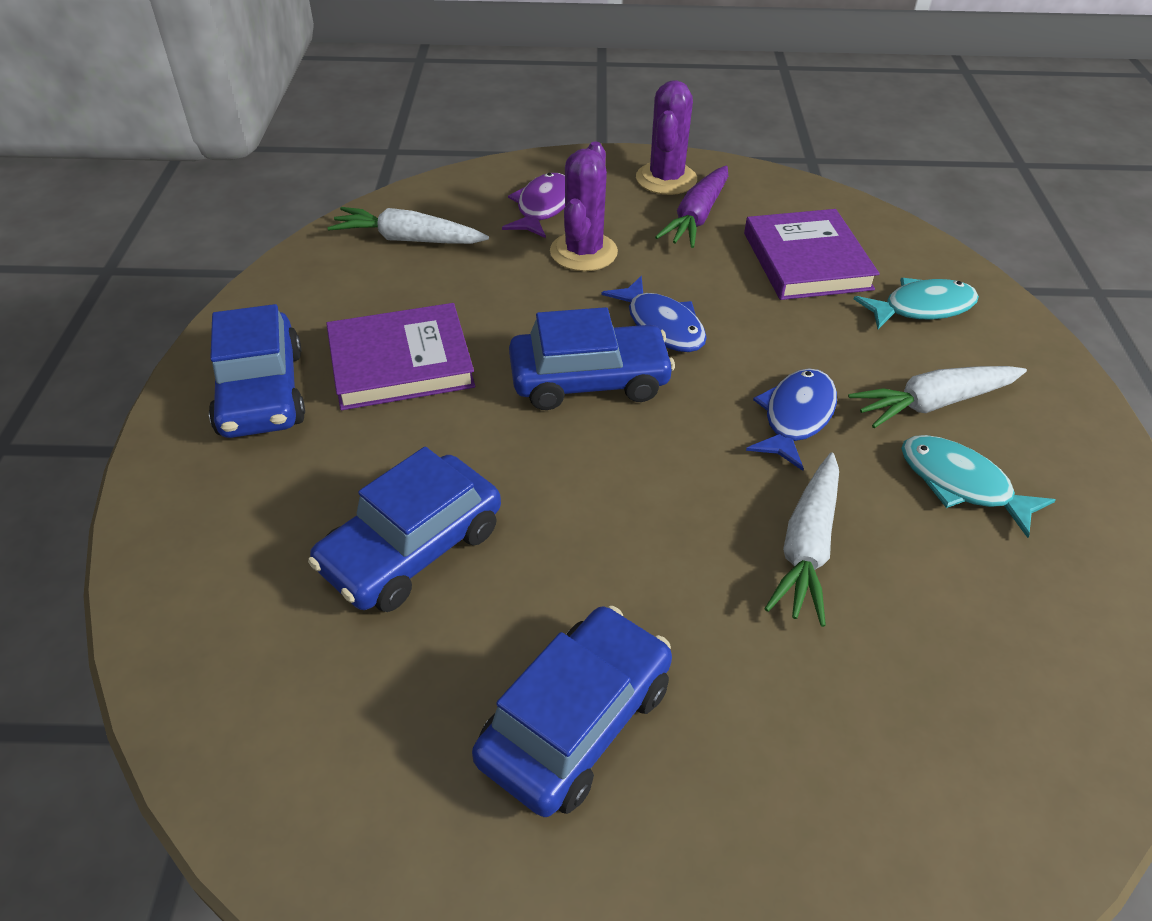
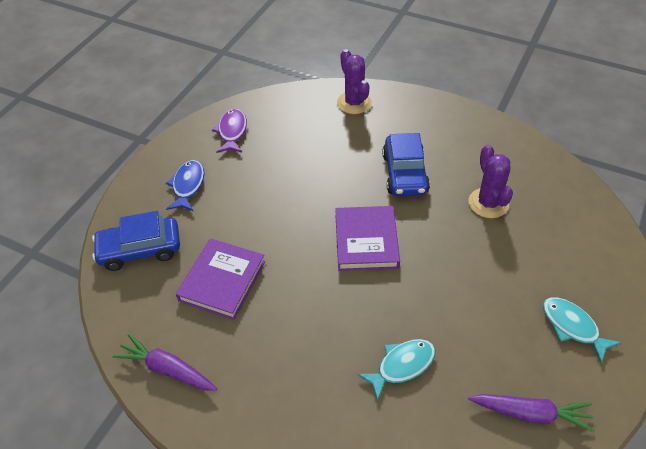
blue car: [209,304,305,438] [308,447,501,612] [472,606,672,817] [509,307,675,410] = 4 -> [92,211,180,271] [382,133,430,196] = 2
blue fish: [601,276,707,352] [746,368,837,471] = 2 -> [166,160,204,211] = 1
purple carrot: [655,166,728,248] = 1 -> [113,334,217,391] [468,394,595,432] = 2
white carrot: [327,207,489,244] [765,452,839,627] [848,366,1027,428] = 3 -> none = 0

